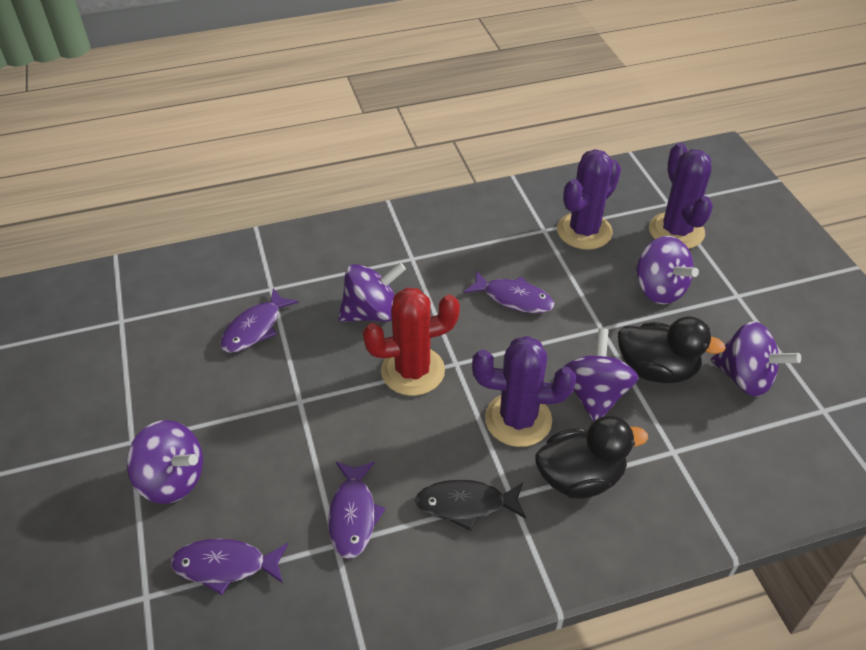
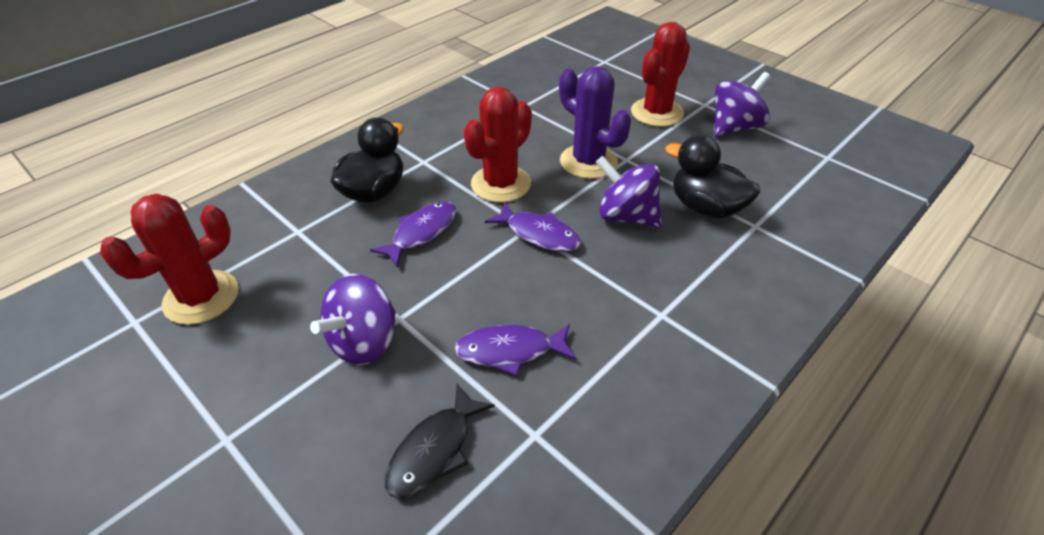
purple cactus: [472,336,576,447] [557,149,621,250] [649,143,713,249] = 3 -> [559,66,631,179] = 1
purple fish: [170,539,288,595] [220,288,299,353] [328,461,385,559] [464,270,554,313] = 4 -> [370,202,456,267] [455,324,576,376] [485,202,581,252] = 3
purple spinning top: [127,420,203,504] [338,262,406,322] [564,328,639,422] [636,236,699,304] [711,321,801,397] = 5 -> [310,274,396,365] [595,156,662,228] [714,72,771,137] = 3
red cactus: [363,288,460,396] = 1 -> [100,194,239,325] [464,87,532,203] [631,22,690,127] = 3

